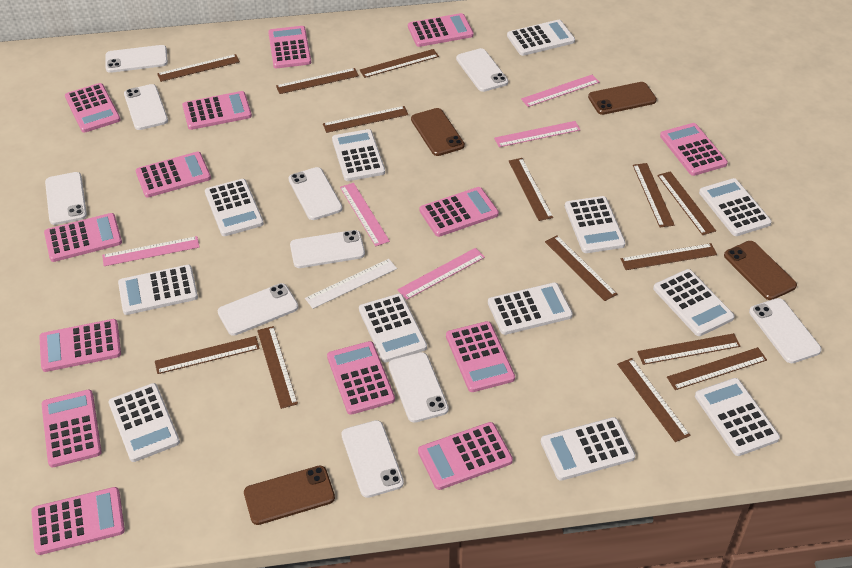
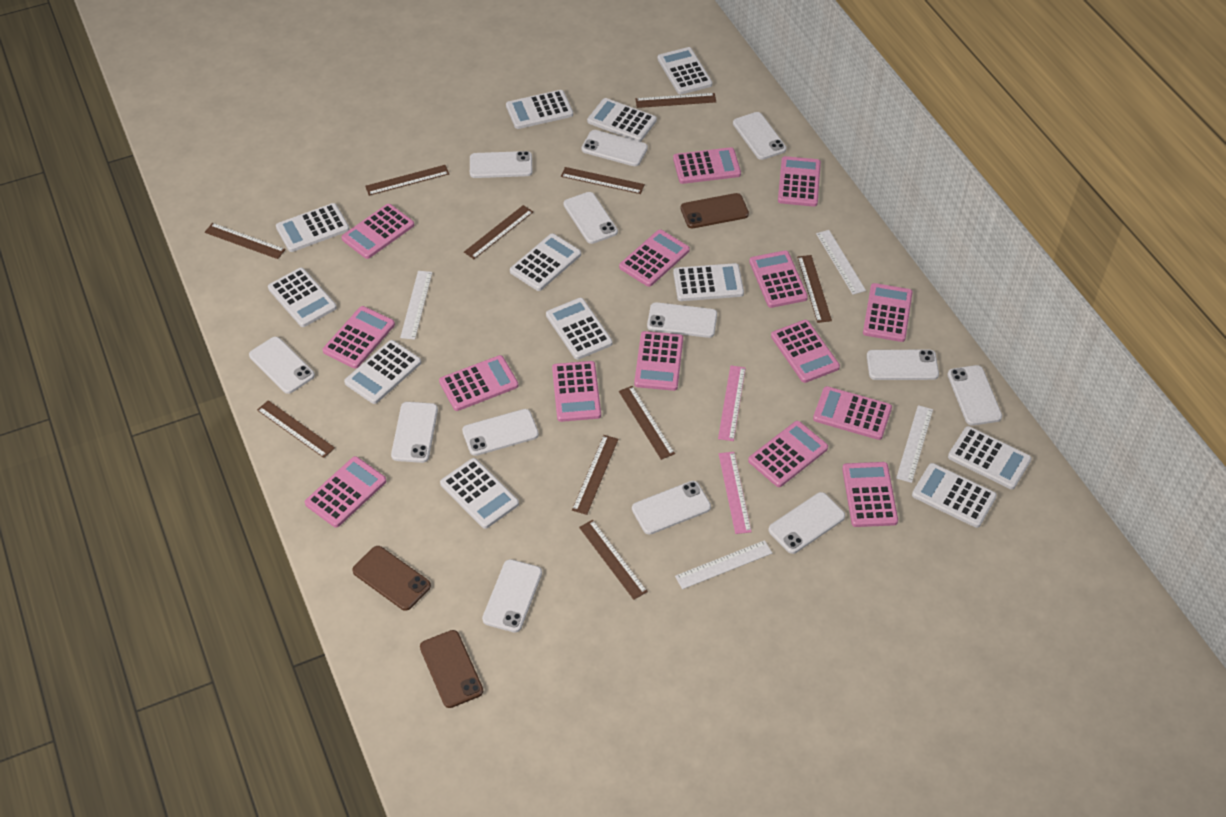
brown phone: [244,466,335,525] [411,108,465,156] [588,82,657,115] [724,241,797,300] = 4 -> [352,546,431,611] [420,630,483,708] [681,193,749,228] = 3
brown ruler: [155,336,260,374] [157,54,240,82] [257,326,298,409] [276,68,359,94] [323,106,408,133] [360,49,439,78] [509,158,553,221] [545,235,617,301] [617,358,690,442] [621,243,717,270] [633,163,675,228] [637,333,741,365] [657,171,716,235] [667,347,767,390] = 14 -> [205,223,286,259] [257,400,335,458] [365,165,449,196] [464,205,533,259] [561,167,645,194] [572,435,618,515] [579,520,648,600] [619,386,675,460] [635,93,716,108] [797,255,832,323] = 10
pink calculator: [31,487,125,555] [39,319,121,372] [42,389,102,467] [44,213,122,262] [65,83,121,133] [136,152,211,198] [182,91,252,130] [268,26,311,68] [327,341,395,415] [408,13,474,47] [418,422,513,490] [420,187,499,237] [446,321,515,392] [660,123,728,176] = 14 -> [305,456,386,528] [323,306,395,369] [341,204,414,259] [439,355,518,411] [552,361,601,422] [619,230,690,287] [634,331,683,391] [673,147,741,184] [748,421,828,487] [749,250,808,308] [771,320,840,383] [778,156,821,207] [813,386,892,440] [842,462,898,527] [863,283,913,342] = 15
pink ruler: [102,236,199,266] [340,183,390,246] [397,248,485,300] [494,121,580,147] [521,75,599,107] = 5 -> [718,365,746,441] [719,452,752,534] = 2
white phone: [45,172,87,225] [105,45,168,73] [124,84,168,130] [218,283,298,336] [289,167,343,220] [290,230,365,268] [341,420,404,498] [388,352,449,423] [456,48,508,92] [749,298,822,363] = 10 -> [249,337,315,394] [391,402,438,463] [462,409,539,456] [470,151,532,178] [482,559,542,633] [564,192,618,244] [581,130,648,166] [632,481,711,535] [647,302,717,338] [733,112,787,160] [768,492,845,554] [867,350,939,380] [948,365,1002,426] = 13
white ruler: [305,259,397,309] = 1 -> [400,271,432,340] [675,540,772,589] [816,230,866,295] [896,405,933,483] = 4

